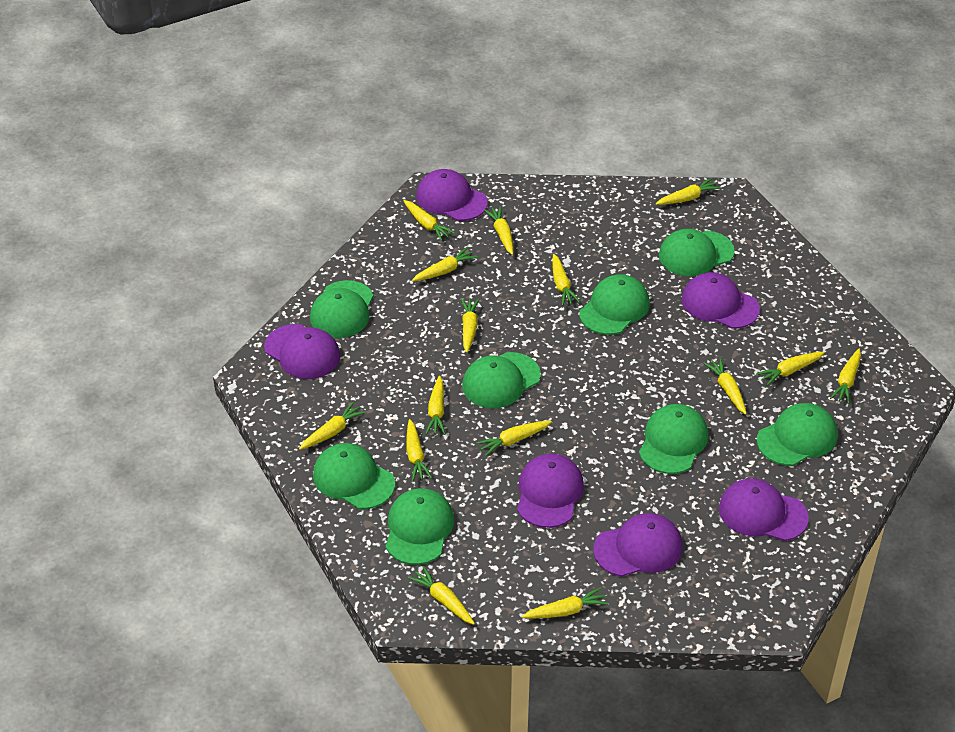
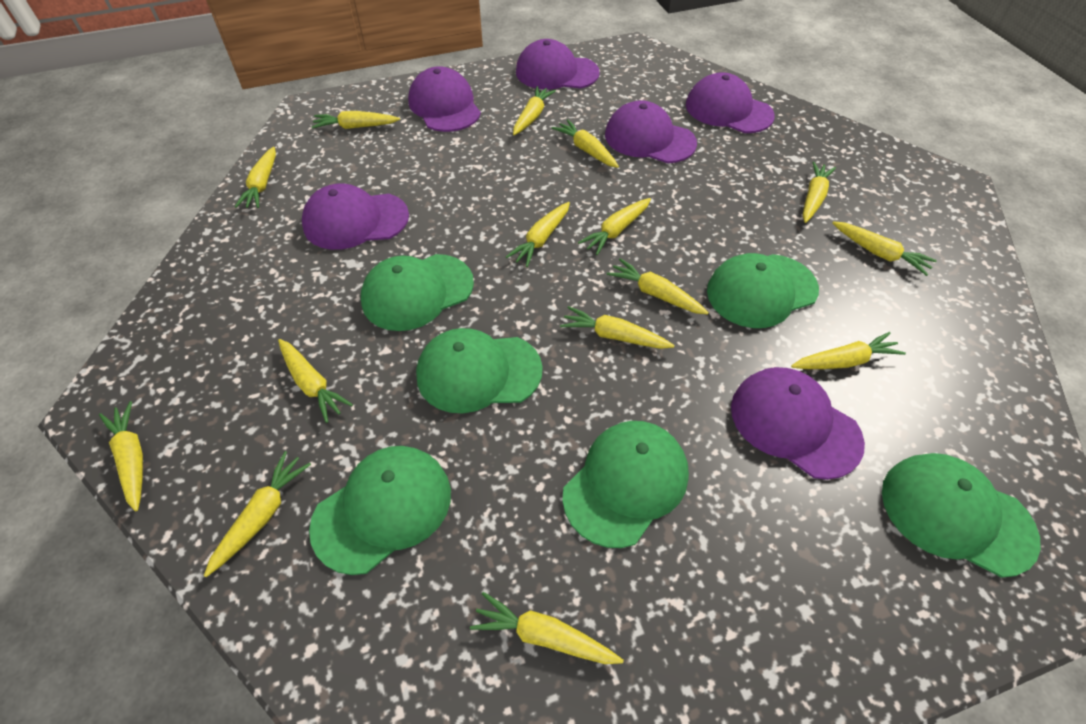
green cap: [310,280,373,338] [313,443,395,509] [386,488,454,565] [462,352,540,408] [579,274,650,335] [639,404,708,474] [659,229,735,276] [757,403,838,466] = 8 -> [309,446,451,575] [361,254,474,331] [416,328,543,413] [562,421,689,548] [707,253,819,328] [882,453,1041,578] = 6

